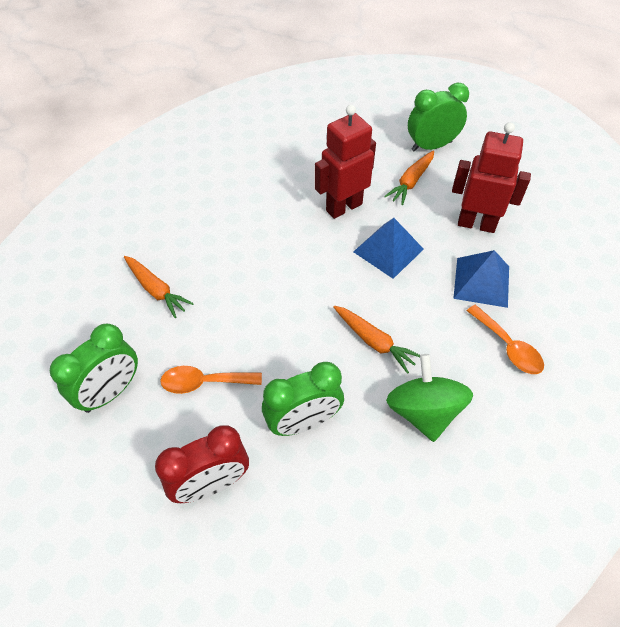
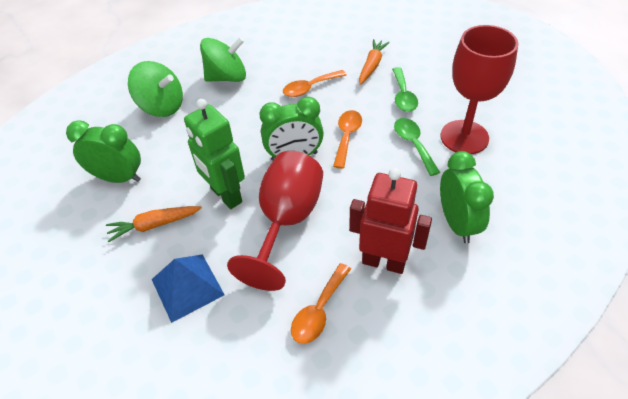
blue pyramid: [353,218,424,279] [453,250,509,308] = 2 -> [152,254,225,323] = 1
green robot: none = 0 -> [184,99,245,209] = 1
green spinning top: [386,354,473,442] = 1 -> [128,61,183,117] [200,37,246,82] = 2
green spoon: none = 0 -> [392,67,418,112] [394,118,440,176] = 2
orange carrot: [124,256,194,318] [333,306,420,374] [384,151,434,205] = 3 -> [106,206,202,242] [359,39,390,85] = 2
orange spoon: [160,366,262,394] [467,305,544,374] = 2 -> [283,70,347,97] [291,263,351,344] [333,110,362,169] = 3
red clock: [155,425,249,503] = 1 -> none = 0
red goblet: none = 0 -> [227,151,323,291] [441,25,518,154] = 2
red robot: [315,105,376,219] [452,122,531,233] = 2 -> [349,168,432,274] = 1

